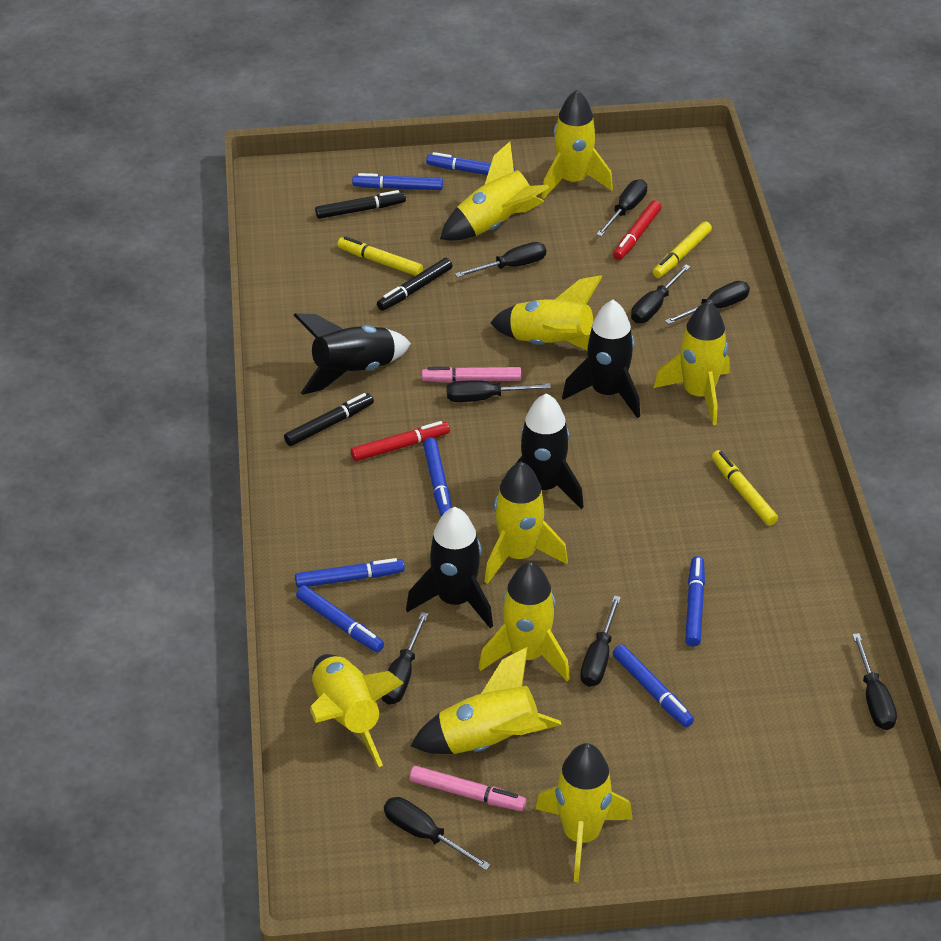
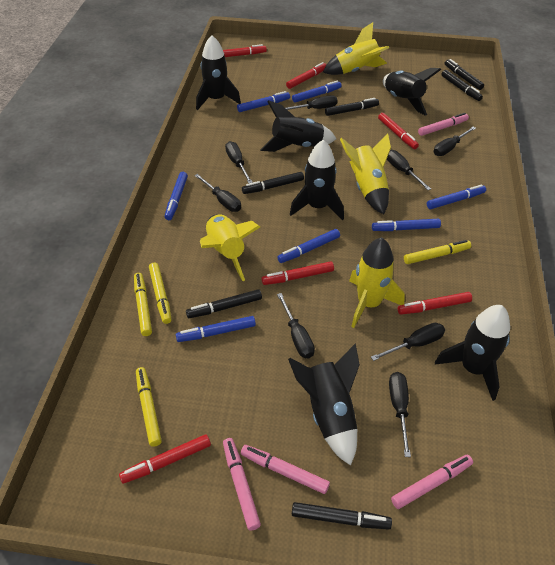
black marker: [284,393,374,446] [315,190,406,219] [377,258,452,311] = 3 -> [186,289,262,318] [242,172,304,194] [292,502,392,530] [325,98,379,116] [442,70,483,101] [445,59,484,90] = 6
black rocket: [293,313,411,395] [406,507,493,628] [502,393,584,509] [562,300,640,418] = 4 -> [196,35,241,110] [260,100,336,152] [288,344,360,466] [290,140,344,220] [383,68,441,116] [435,305,510,401] = 6
black screwdriver: [381,612,428,704] [384,797,490,870] [446,380,551,402] [455,242,546,278] [580,596,621,687] [596,179,647,237] [631,264,691,323] [665,281,750,325] [852,633,897,730] = 9 -> [194,174,241,212] [225,141,253,183] [277,293,315,358] [286,95,337,110] [371,323,445,361] [387,150,431,190] [389,372,411,457] [434,127,476,156] = 8
pink marker: [410,766,526,811] [422,367,522,383] = 2 -> [223,438,261,531] [241,445,330,494] [391,455,473,509] [418,113,469,136] = 4
red marker: [351,421,450,461] [613,200,662,260] = 2 -> [119,434,211,484] [223,44,267,57] [262,261,334,285] [286,62,326,89] [378,113,419,149] [398,292,472,315] = 6
yellow marker: [337,236,423,276] [653,221,712,278] [711,450,778,526] = 3 -> [134,273,152,336] [136,367,162,447] [149,263,172,324] [404,240,471,264] = 4
yellow rocket: [310,654,404,767] [411,647,562,754] [440,142,549,241] [479,562,570,682] [485,462,568,584] [490,275,603,351] [535,743,633,882] [541,90,613,199] [653,301,729,425] = 9 -> [200,214,260,281] [323,22,389,75] [340,134,391,214] [349,237,405,328] = 4

